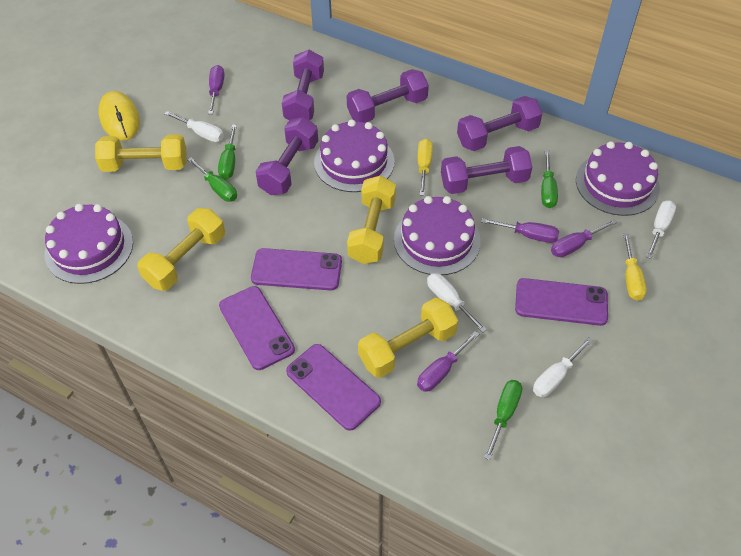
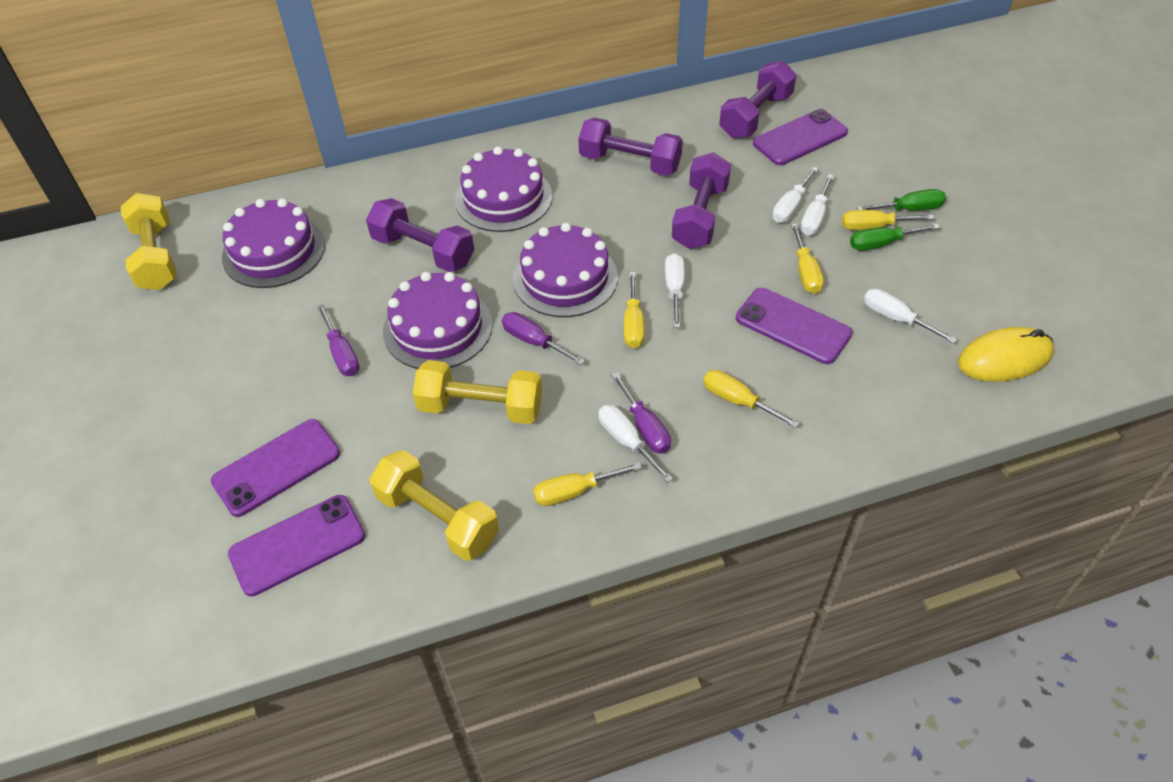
green screwdriver: [187,157,237,202] [218,125,237,180] [484,380,522,460] [541,150,558,208] = 4 -> [850,224,940,251] [857,189,946,211] = 2
purple dumbbell: [255,117,318,195] [282,50,324,120] [347,69,429,123] [441,146,532,194] [457,96,542,151] = 5 -> [366,198,474,272] [578,118,683,176] [672,152,731,249] [719,61,796,138] = 4
purple screwdriver: [208,65,224,114] [417,331,479,392] [481,218,559,243] [551,219,617,257] = 4 -> [317,305,359,376] [502,312,585,365] [611,373,671,454] = 3
white screwdriver: [164,111,224,142] [427,273,487,332] [533,337,593,397] [646,200,676,259] = 4 -> [598,405,673,483] [665,253,685,328] [772,167,819,223] [801,174,834,236] [864,289,957,344] = 5
yellow dumbbell: [95,134,186,172] [137,208,225,291] [347,175,396,264] [358,298,458,378] = 4 -> [121,193,177,290] [369,450,499,561] [413,360,542,424] = 3
yellow screwdriver: [418,139,433,196] [623,233,647,301] = 2 -> [533,462,642,506] [624,272,644,348] [703,370,800,428] [791,223,824,294] [842,210,935,230] = 5

